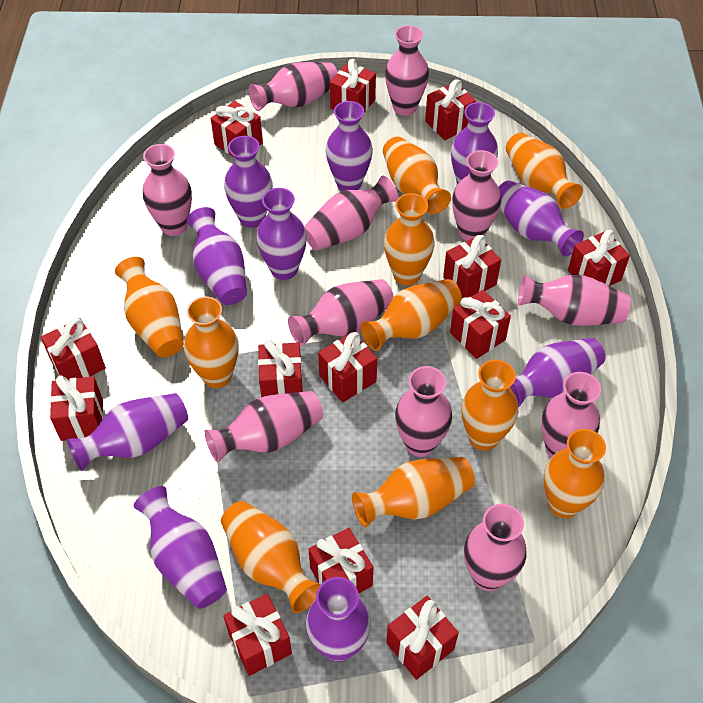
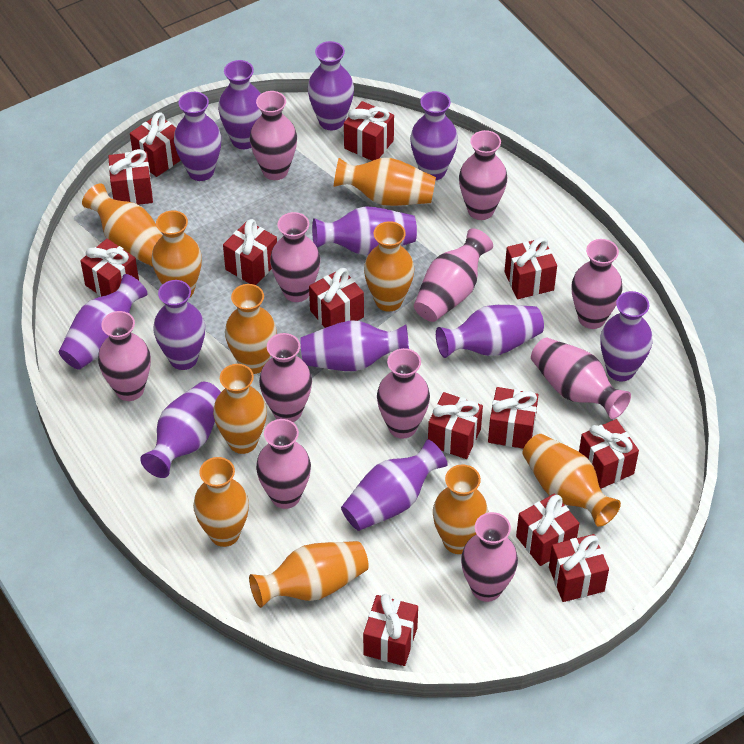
purple vase: [67,393,188,471] [134,486,227,609] [187,207,247,305] [224,136,273,228] [256,188,307,280] [306,577,371,662] [326,101,373,191] [451,102,498,184] [499,180,584,257] [509,338,605,408] = 10 -> [59,274,148,370] [140,382,221,478] [154,280,205,370] [174,92,221,181] [218,60,262,149] [300,320,409,371] [308,41,354,130] [312,206,417,255] [341,439,448,531] [410,91,458,181] [436,305,544,358] [600,291,653,381] = 12

